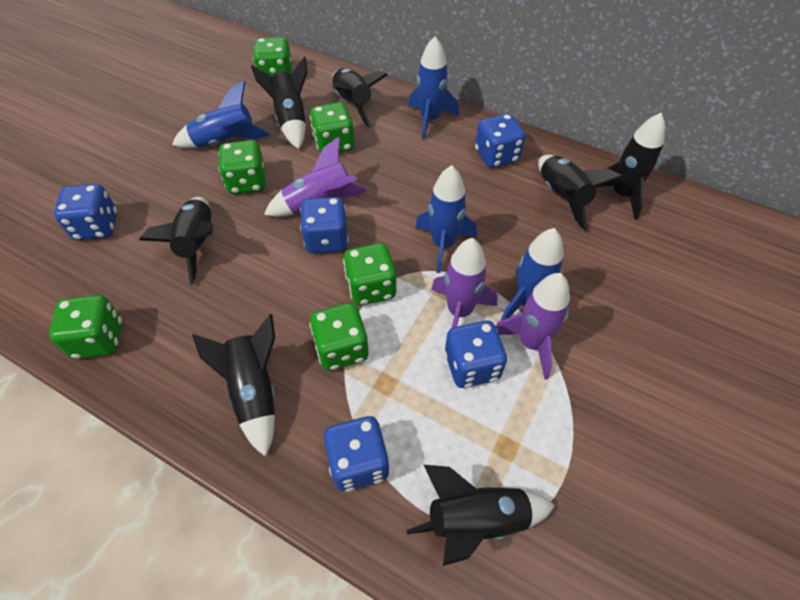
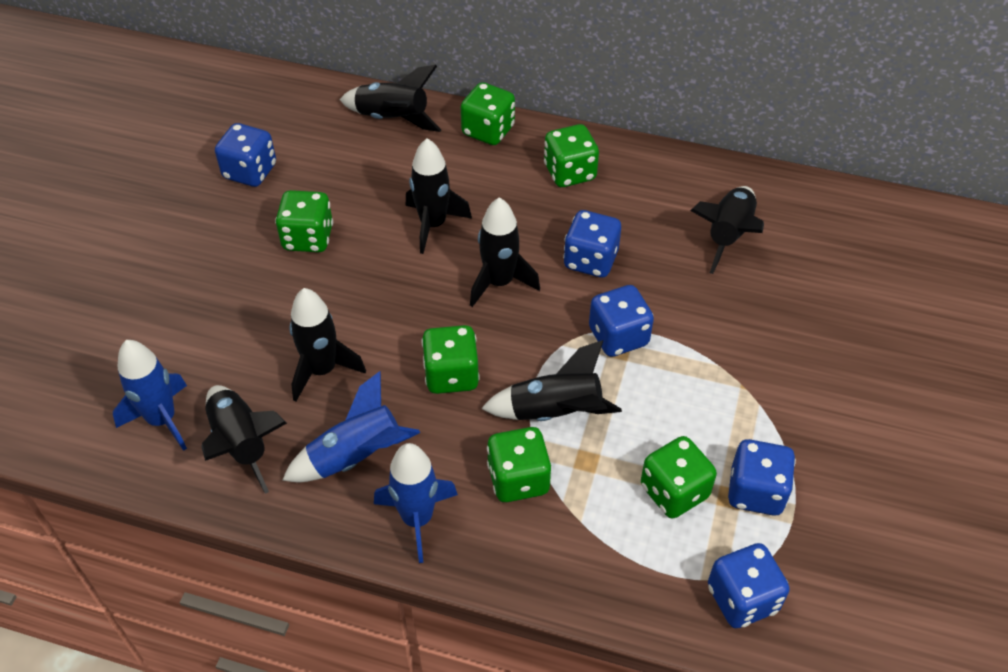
blue rocket: [172,81,270,148] [408,36,459,139] [415,165,477,273] [501,228,564,320] = 4 -> [113,340,187,451] [282,371,420,482] [374,443,458,563] = 3
purple rocket: [264,137,367,217] [431,238,498,328] [496,273,570,380] = 3 -> none = 0

